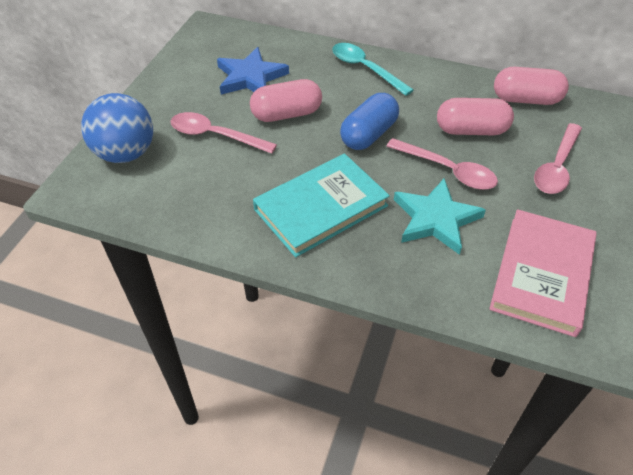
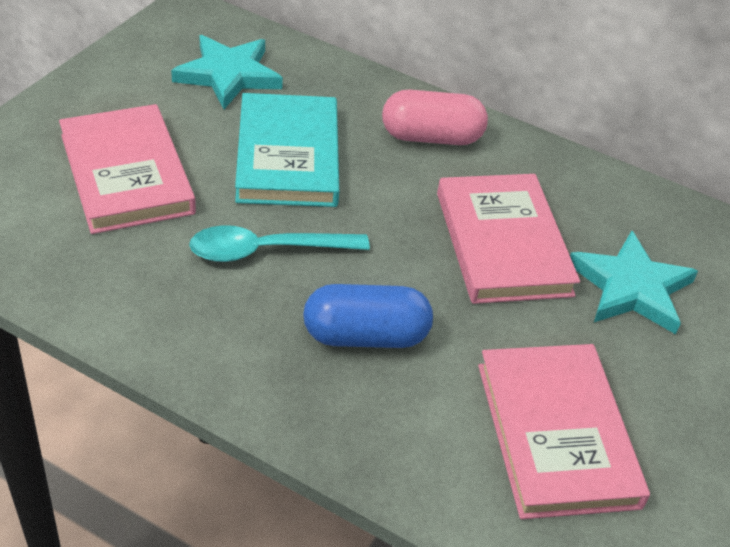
blue ball: [81,93,153,163] = 1 -> none = 0
blue star: [217,47,289,95] = 1 -> none = 0
pink book: [489,209,597,337] = 1 -> [59,104,196,234] [437,174,580,304] [478,344,650,519] = 3
pink capsule: [250,79,322,122] [437,98,514,135] [494,67,569,105] = 3 -> [382,90,488,145] = 1
pink spoon: [170,112,277,154] [387,138,498,190] [534,123,582,194] = 3 -> none = 0
turquoise star: [394,178,486,255] = 1 -> [171,35,283,109] [570,231,698,334] = 2

